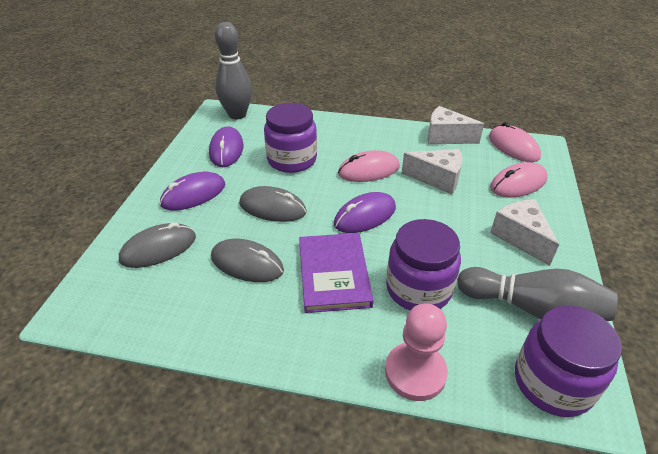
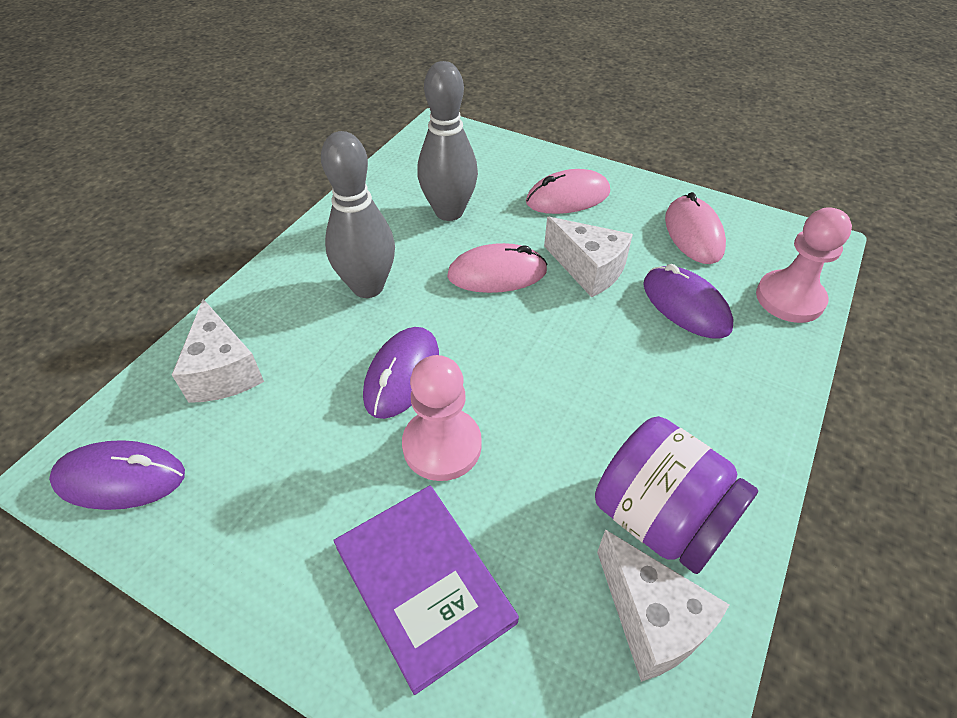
grey mouse: [119,222,196,268] [211,239,284,282] [239,186,307,222] = 3 -> none = 0
pink pawn: [385,303,448,401] = 1 -> [402,355,482,481] [756,207,852,323] = 2
purple jar: [264,103,317,173] [386,219,461,311] [515,306,622,417] = 3 -> [595,416,758,574] = 1

